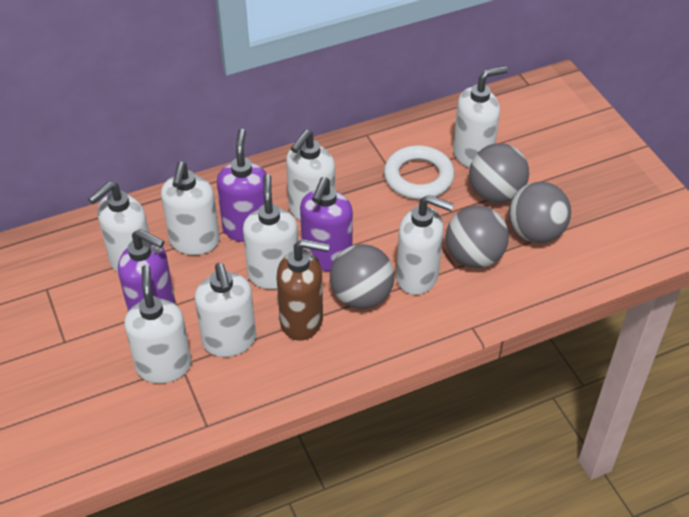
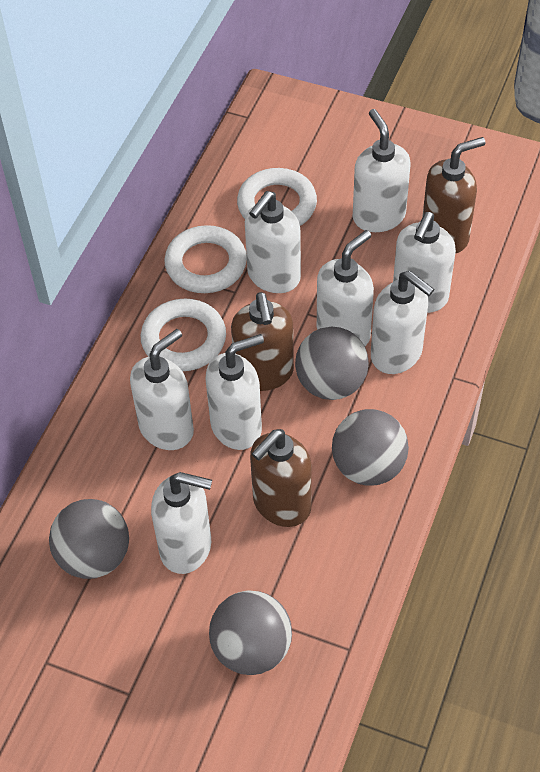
brown soap dispenser: [277,239,330,341] = 1 -> [231,292,294,391] [250,429,312,527] [422,137,485,254] = 3
purple soap dispenser: [118,229,175,312] [217,129,267,242] [300,177,353,271] = 3 -> none = 0
white ring: [384,145,454,200] = 1 -> [141,299,226,371] [164,225,247,293] [237,168,317,226] = 3

